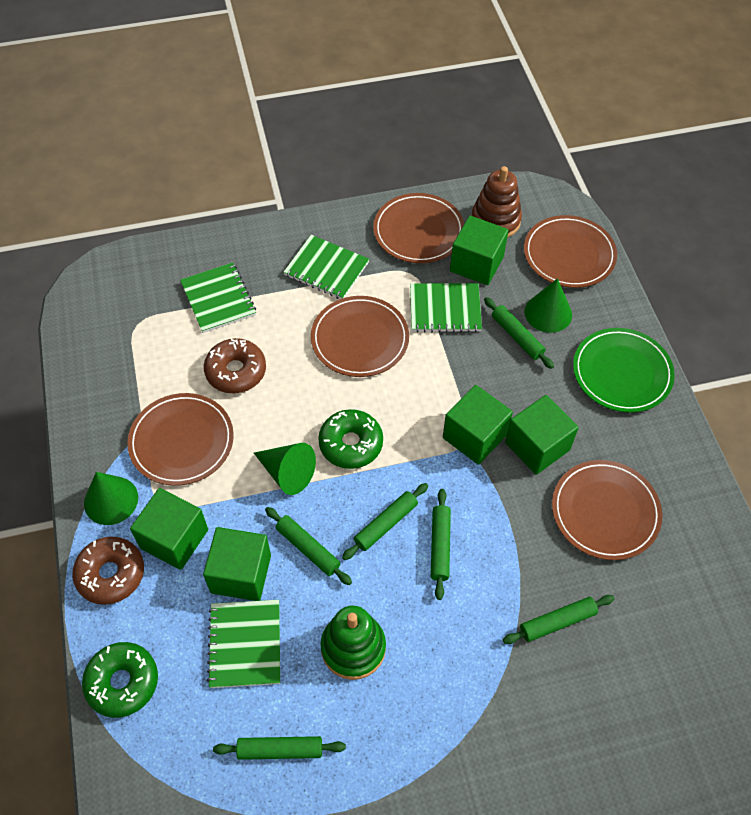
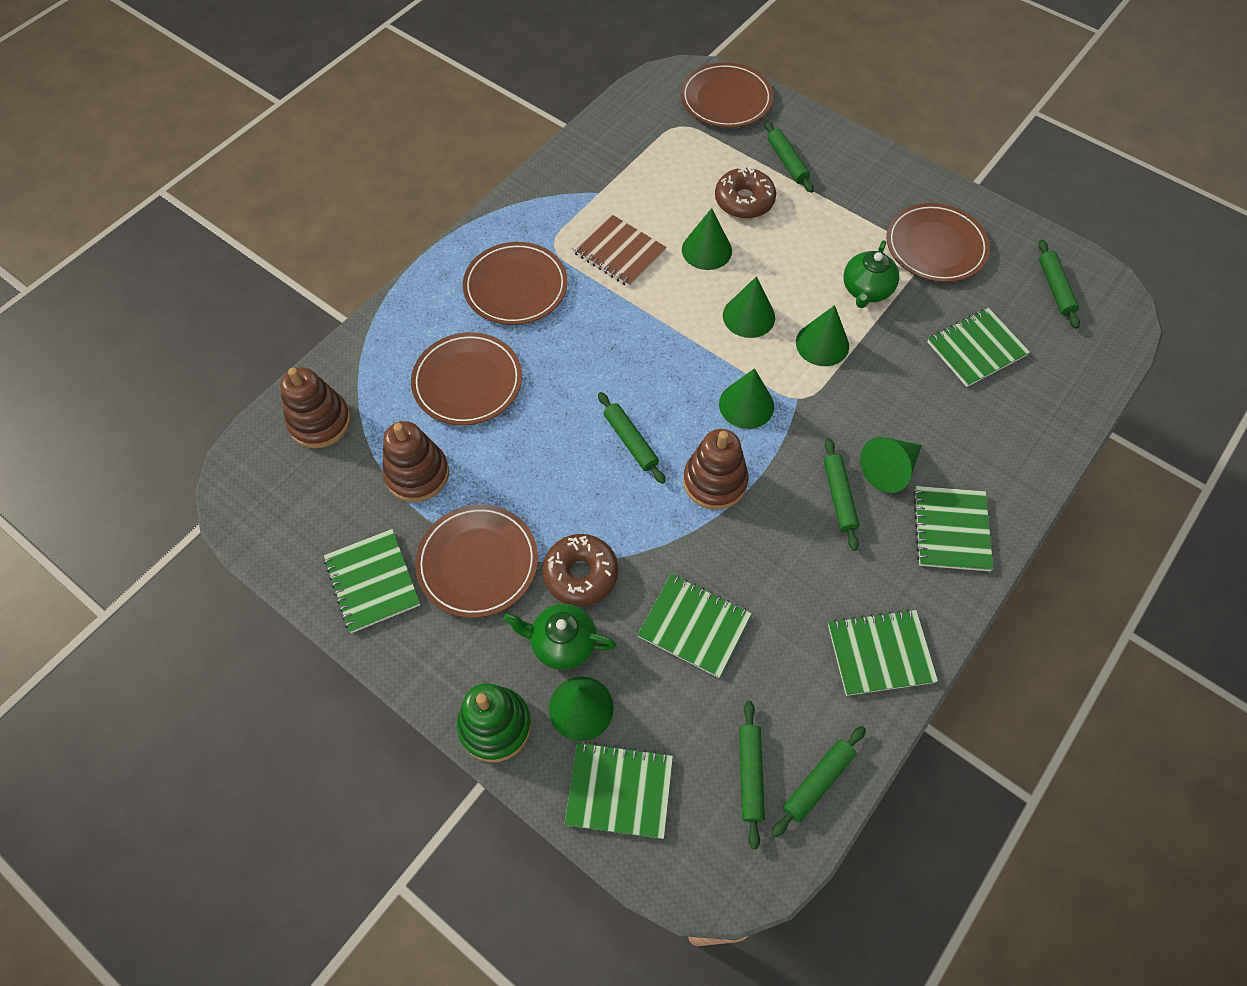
brown notebook: none = 0 -> [572,213,667,287] = 1
brown stacking toy: [472,166,522,238] = 1 -> [280,367,351,448] [383,421,449,502] [683,429,749,510] = 3
green cone: [84,472,138,525] [254,443,316,495] [524,278,572,333] = 3 -> [549,677,614,741] [682,208,732,270] [719,368,774,429] [723,276,775,338] [796,305,849,366] [860,437,922,493] = 6
green cube: [130,488,208,570] [203,527,271,601] [443,385,513,465] [450,216,509,285] [505,395,579,475] = 5 -> none = 0
green donut: [82,642,158,718] [318,409,383,469] = 2 -> none = 0
green notebook: [180,262,256,333] [207,600,280,688] [284,235,369,299] [410,283,482,333] = 4 -> [324,529,420,633] [564,742,673,839] [637,574,752,678] [828,609,938,696] [913,486,993,571] [927,308,1030,387] = 6
green plate: [573,328,675,413] = 1 -> none = 0
green teapot: none = 0 -> [503,604,616,670] [843,240,899,308] = 2

